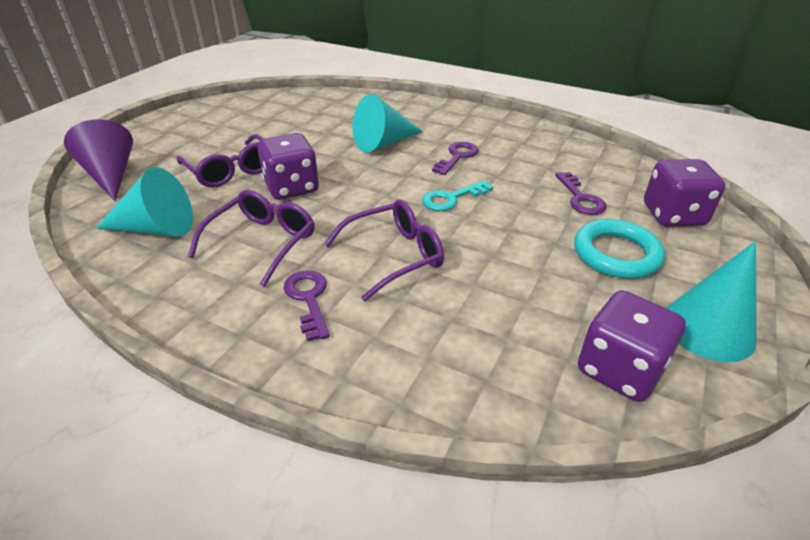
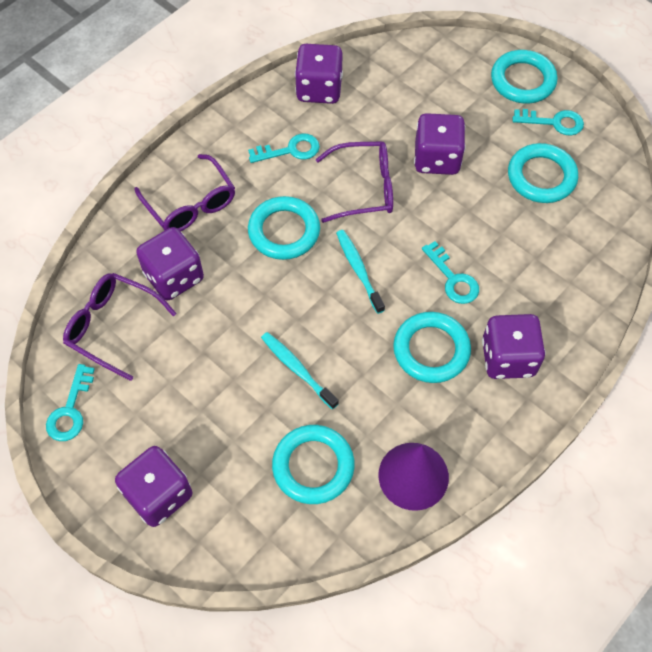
purple dice: [257,133,319,200] [578,290,686,402] [644,159,725,227] = 3 -> [115,446,192,527] [136,227,204,300] [295,44,343,104] [414,113,466,175] [482,314,545,379] = 5
purple key: [283,270,330,341] [432,142,479,175] [555,172,607,215] = 3 -> none = 0
turquoise cone: [96,167,193,237] [353,94,423,153] [666,241,757,362] = 3 -> none = 0
turquoise key: [422,180,493,211] = 1 -> [46,364,95,441] [248,134,320,163] [422,241,479,304] [513,109,584,136] = 4
turquoise ring: [574,219,665,279] = 1 -> [248,196,320,260] [272,425,355,504] [393,312,471,383] [491,50,557,104] [508,143,578,203] = 5
turquoise toothbrush: none = 0 -> [261,332,339,409] [336,230,385,314] = 2

